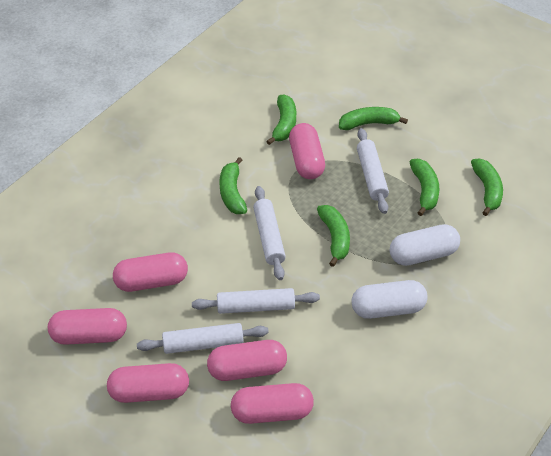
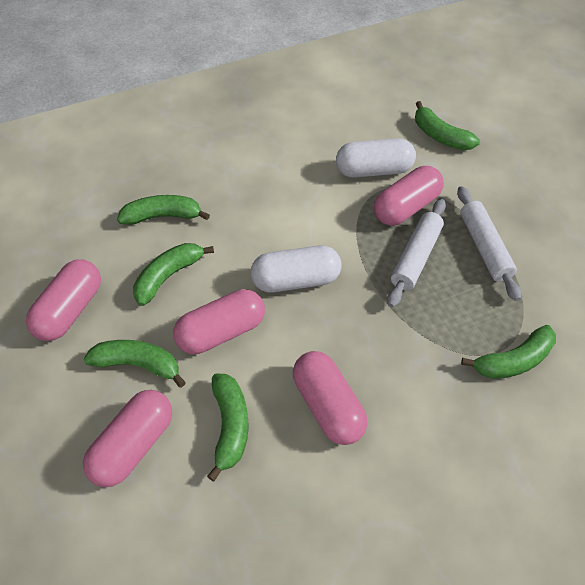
pink capsule: [48,308,127,345] [107,363,189,403] [113,252,188,292] [207,340,287,381] [231,383,314,424] [289,123,325,179] = 6 -> [26,259,101,341] [83,390,172,487] [173,289,265,354] [293,351,367,445] [374,166,444,226] = 5
white rolling pin: [137,323,269,354] [192,288,320,314] [253,186,286,280] [357,128,389,214] = 4 -> [387,199,446,307] [457,186,521,301] = 2

